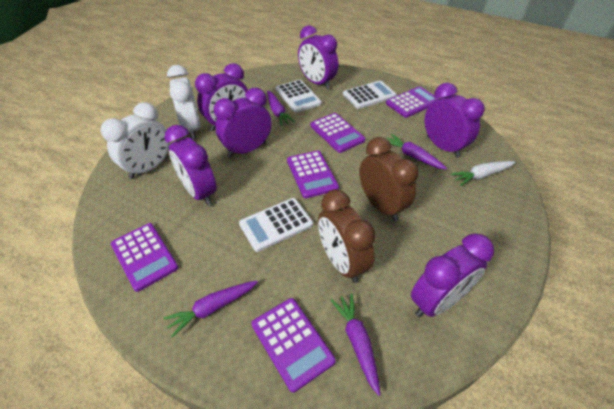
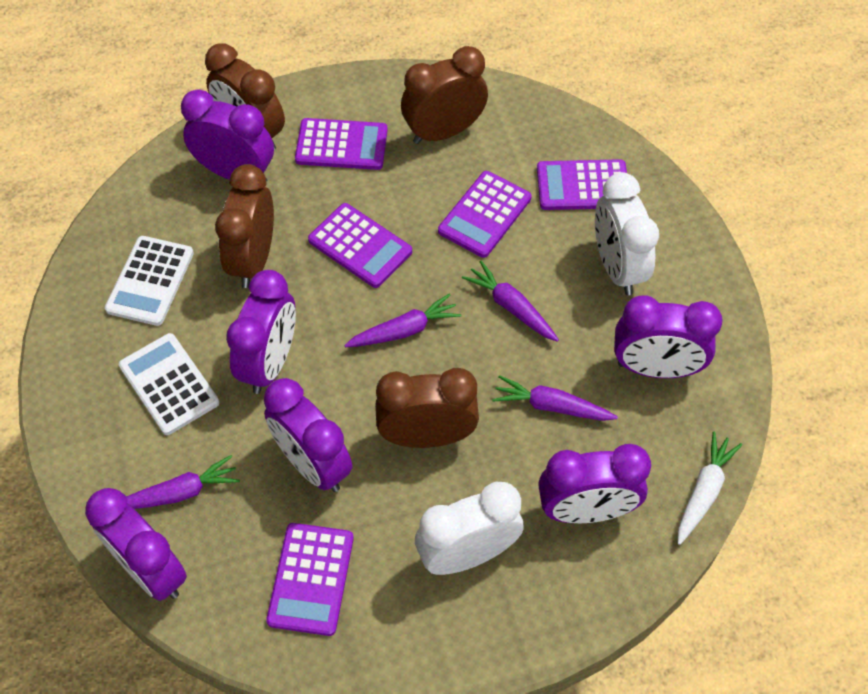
brown clock: [318,189,376,283] [359,137,418,221] = 2 -> [205,43,285,150] [215,164,274,288] [375,368,479,448] [401,46,488,144] = 4
white calculator: [239,198,313,252] [276,80,322,113] [343,81,397,109] = 3 -> [105,236,194,326] [119,333,219,435] = 2

